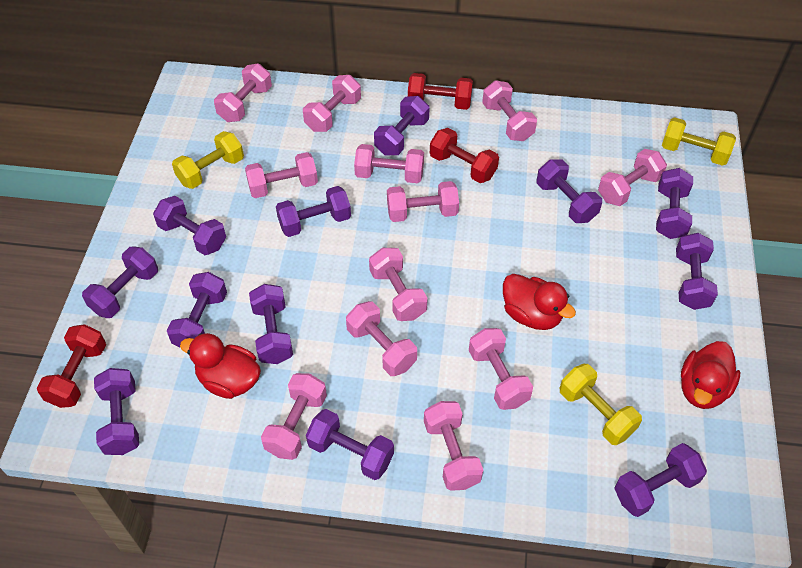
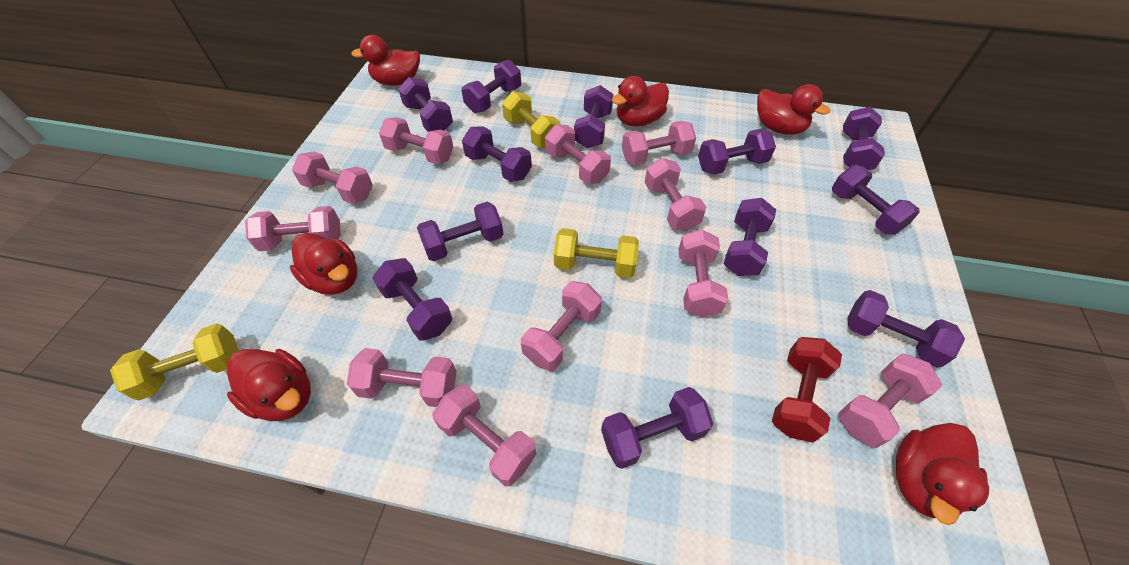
pink dumbbell: [214,64,272,122] [245,152,318,198] [261,373,327,460] [303,75,361,132] [346,301,417,376] [354,144,424,183] [369,248,428,321] [387,181,459,222] [424,401,483,491] [469,328,533,410] [482,80,537,141] [598,149,667,206] = 12 -> [245,206,341,251] [292,152,373,204] [347,348,456,407] [379,117,453,164] [432,385,537,486] [521,281,602,371] [545,124,611,184] [622,121,696,165] [645,158,706,231] [679,229,728,317] [839,354,942,448] = 11
red duck: [180,333,261,399] [503,274,576,330] [681,341,740,409] = 3 -> [227,349,311,421] [290,233,358,295] [351,35,420,86] [612,76,669,126] [757,84,830,135] [896,423,989,525] = 6
red dumbbell: [37,324,106,408] [408,73,473,110] [430,128,499,183] = 3 -> [772,337,842,442] = 1

